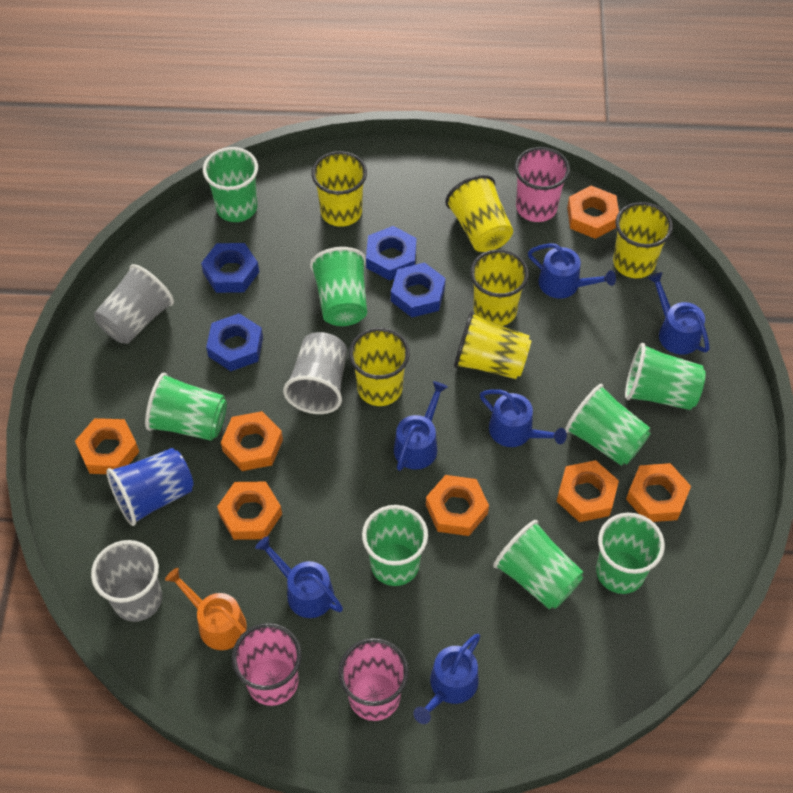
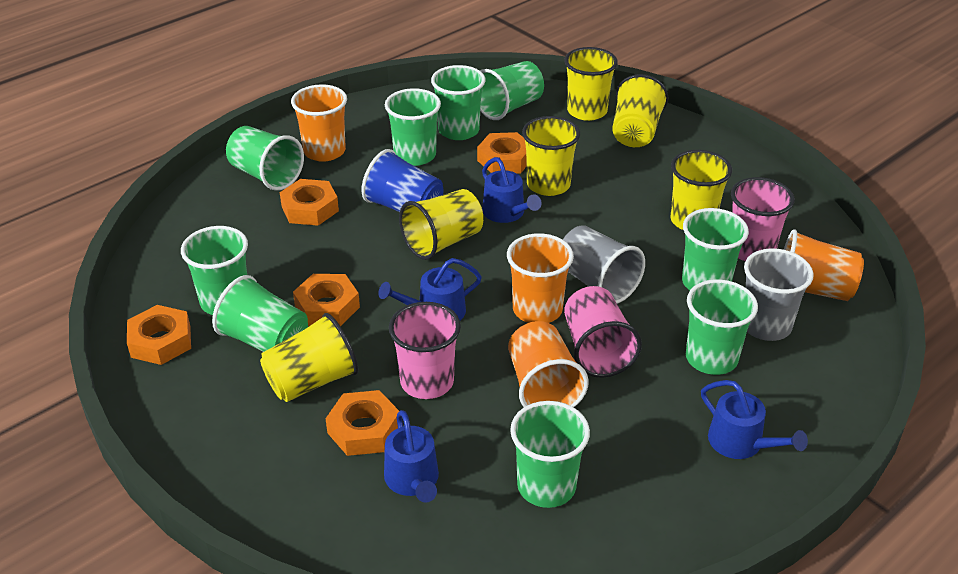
blue nut: [201,243,259,293] [206,313,263,371] [366,226,416,281] [391,262,446,317] = 4 -> none = 0
blue watering can: [255,536,343,618] [394,381,448,471] [413,634,480,724] [480,389,567,447] [528,243,616,299] [648,272,710,355] = 6 -> [378,258,482,321] [384,410,439,503] [482,157,542,223] [701,380,808,459] = 4
green cup: [145,372,227,441] [203,147,258,222] [310,247,367,326] [362,505,428,586] [493,520,584,609] [565,384,651,466] [596,513,665,594] [625,343,706,410] = 8 -> [181,226,248,315] [212,275,308,352] [226,126,304,191] [385,88,441,166] [431,65,485,140] [480,61,544,120] [510,401,590,508] [682,208,749,290] [686,279,758,375] = 9
grey cup: [91,540,162,622] [94,264,174,344] [283,332,347,414] = 3 -> [563,225,645,304] [744,248,814,341] = 2
orange cup: none = 0 -> [291,84,347,162] [507,233,574,323] [508,321,589,407] [784,230,864,301] = 4
orange nut: [75,418,139,474] [217,482,282,540] [221,411,283,471] [426,475,489,536] [557,460,619,522] [567,186,619,239] [626,463,691,522] = 7 -> [127,305,191,365] [280,179,339,226] [293,274,360,326] [325,390,399,456] [477,132,527,174] = 5
orange watering can: [165,568,247,650] = 1 -> none = 0

